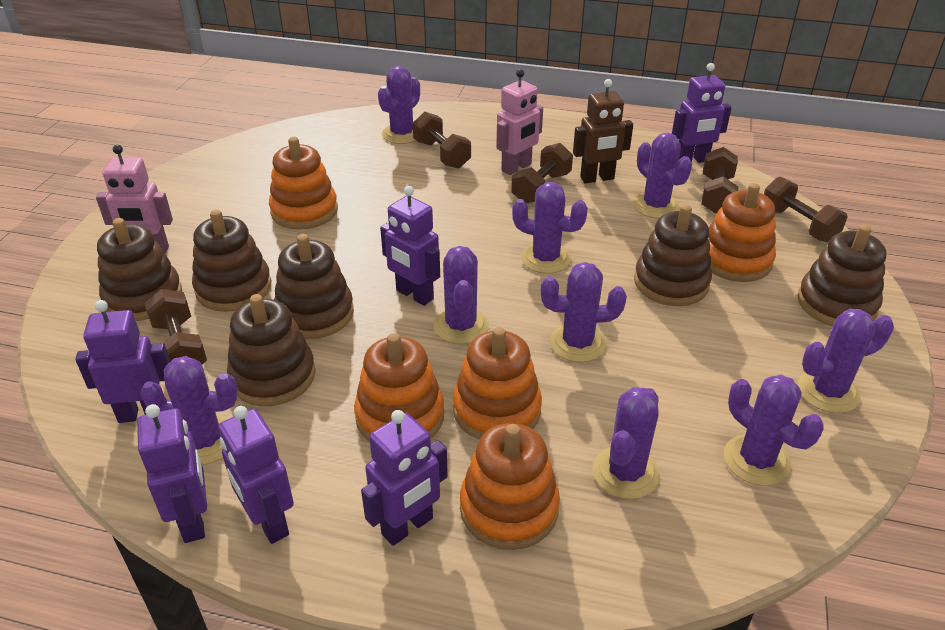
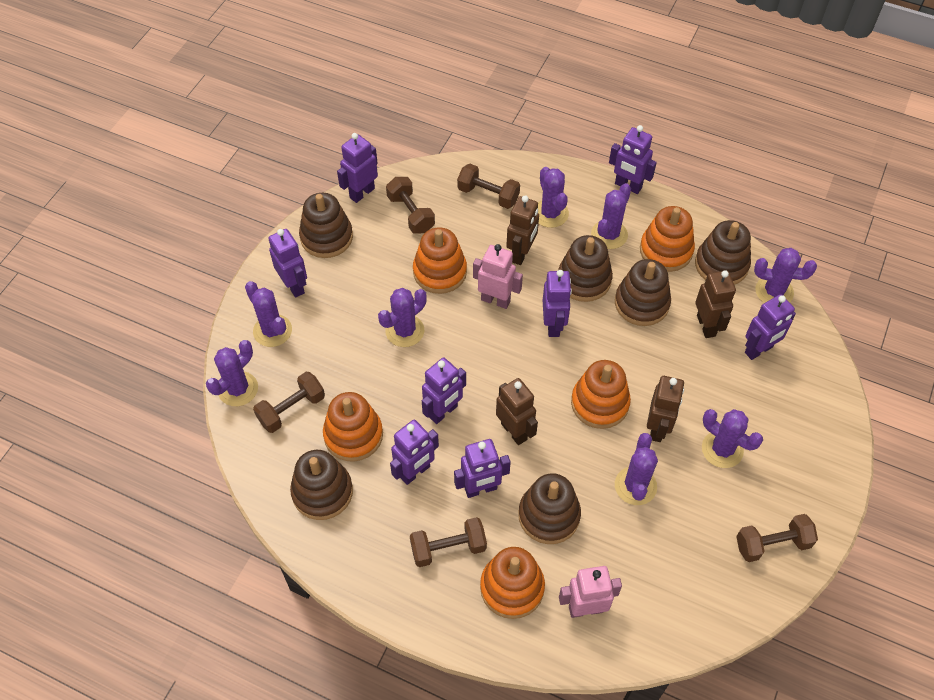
brown robot: [573,79,633,183] = 1 -> [496,378,538,445] [506,195,539,265] [647,376,684,442] [695,270,736,338] = 4
purple cactus: [140,356,238,465] [378,66,420,144] [433,246,489,344] [512,182,588,274] [541,262,627,362] [593,387,660,499] [633,133,692,219] [724,374,824,486] [798,309,894,413] = 9 -> [206,340,258,406] [245,281,292,347] [378,288,427,347] [538,167,569,228] [591,183,631,249] [615,433,658,505] [702,409,763,468] [754,248,817,303] = 8
purple robot: [75,300,170,423] [137,404,207,543] [218,406,294,544] [361,410,448,546] [380,186,440,306] [672,63,732,163] = 6 -> [268,229,307,298] [337,133,378,203] [390,420,439,485] [422,357,466,424] [454,439,511,498] [542,270,572,337] [609,125,657,194] [745,294,796,360] = 8

